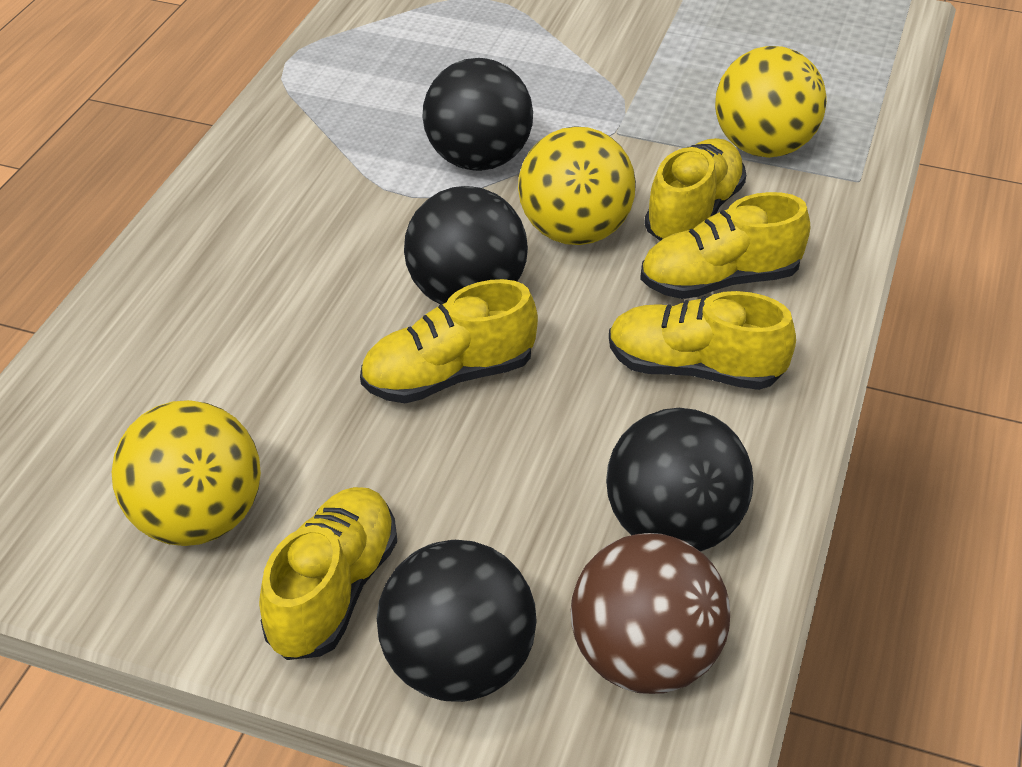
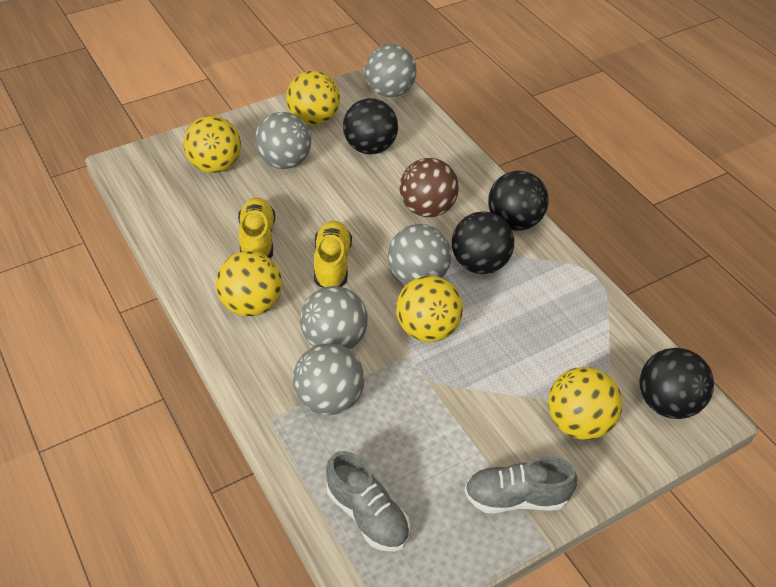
grey ball: none = 0 -> [255,112,311,169] [293,343,364,415] [300,286,368,350] [365,44,417,97] [388,224,451,284] = 5
grey shoe: none = 0 -> [326,451,410,552] [464,457,577,513] = 2
yellow ball: [112,400,261,546] [518,126,636,245] [715,46,827,158] = 3 -> [183,116,241,173] [216,251,282,317] [286,71,340,125] [396,275,463,342] [548,367,622,440] = 5
yellow shoe: [259,487,397,660] [360,279,538,403] [609,291,796,390] [640,192,810,299] [644,138,746,241] = 5 -> [238,197,275,258] [314,221,352,288] = 2

